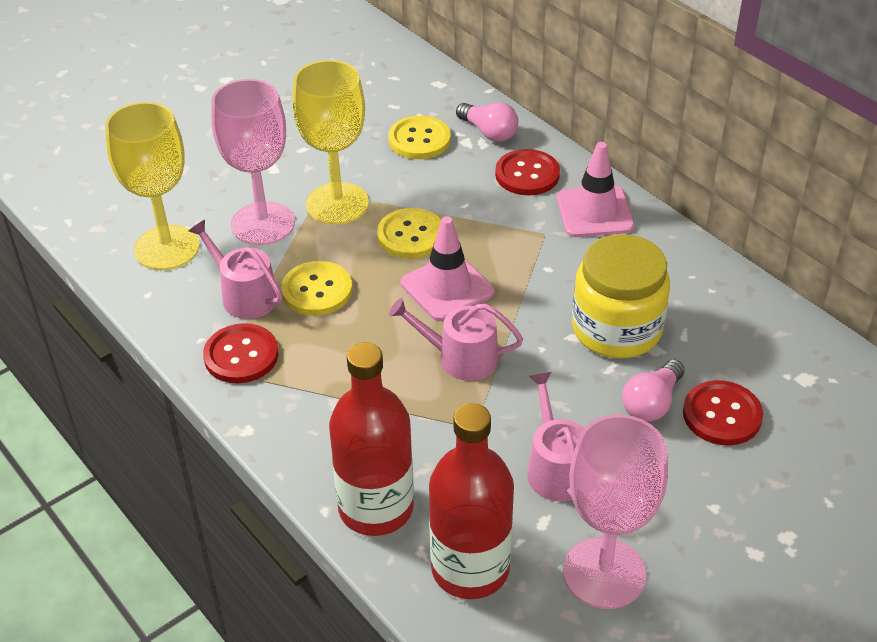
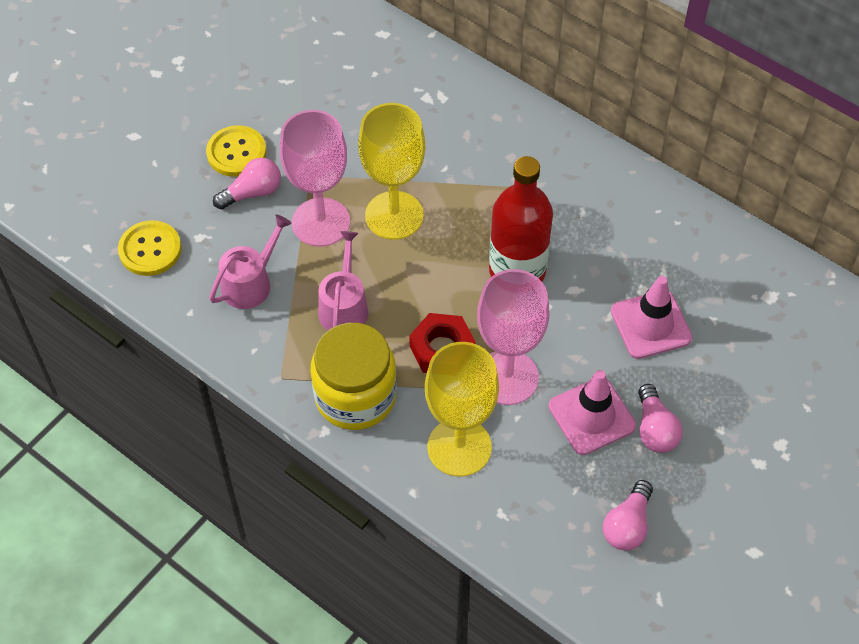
pink light bulb: [456,102,518,142] [622,360,684,422] = 2 -> [213,158,281,210] [603,480,653,550] [638,384,683,453] = 3
pink watering can: [189,220,283,319] [389,298,523,381] [527,372,584,502] = 3 -> [209,215,292,309] [318,231,368,330] = 2
red bottle: [329,342,414,536] [429,403,514,599] = 2 -> [489,156,553,281] = 1
red button: [203,323,279,383] [495,149,560,195] [683,380,763,446] = 3 -> none = 0
red nut: none = 0 -> [409,313,476,373] = 1
yellow button: [281,261,352,316] [377,208,441,259] [388,116,451,159] = 3 -> [118,220,182,276] [206,125,267,177] = 2

